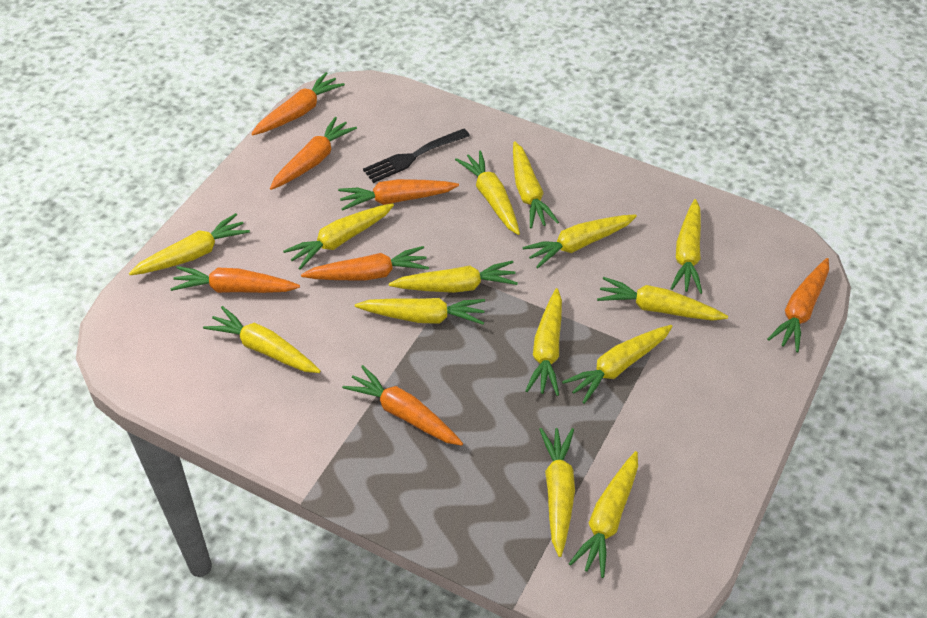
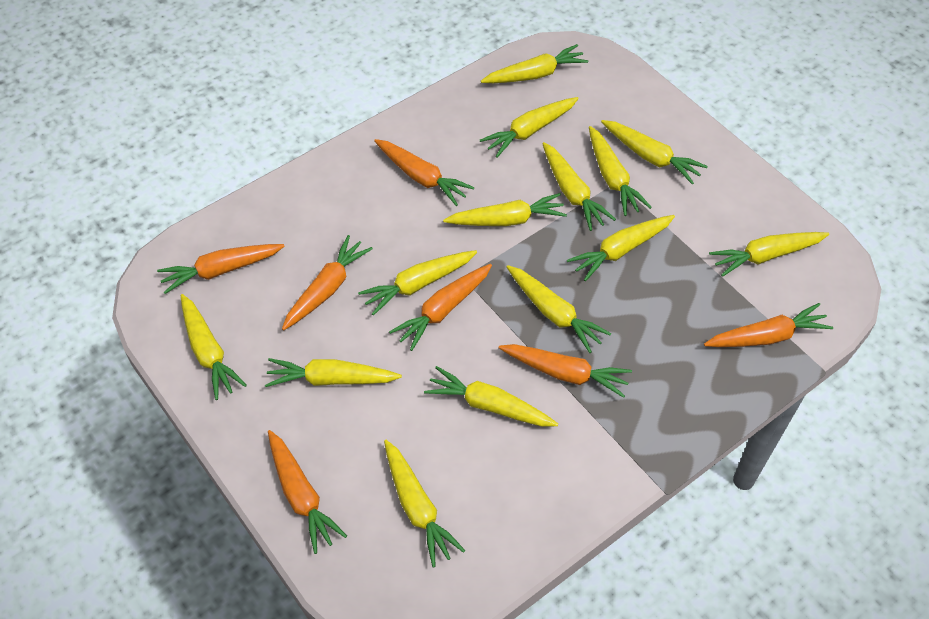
black fork: [363,129,470,183] = 1 -> none = 0

